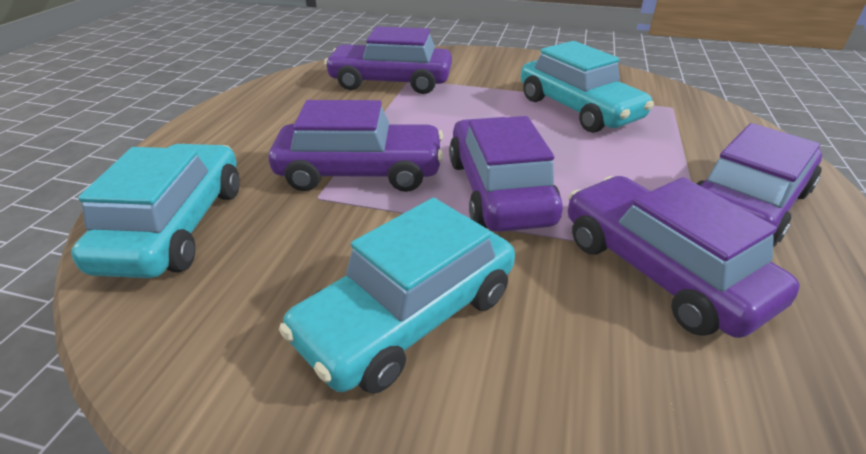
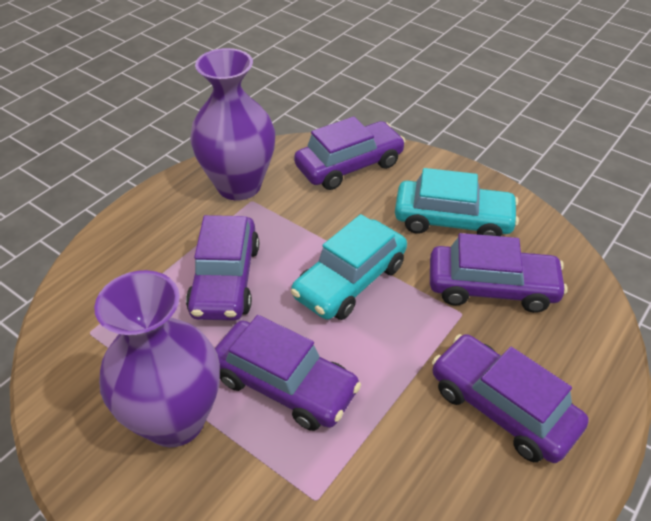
purple vase: none = 0 -> [94,270,220,447] [190,48,275,200] = 2
turquoise car: [71,144,240,278] [279,198,515,394] [521,41,654,133] = 3 -> [291,214,407,320] [395,168,519,236] = 2

